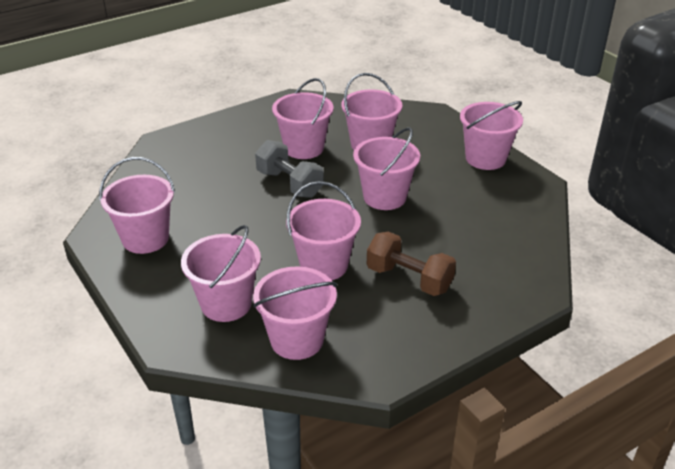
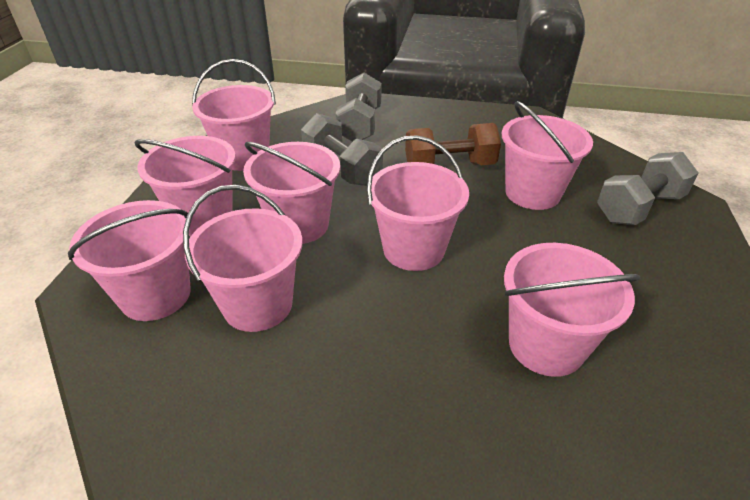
grey dumbbell: [255,140,324,198] = 1 -> [301,113,383,186] [336,73,381,142] [597,152,698,225] = 3

